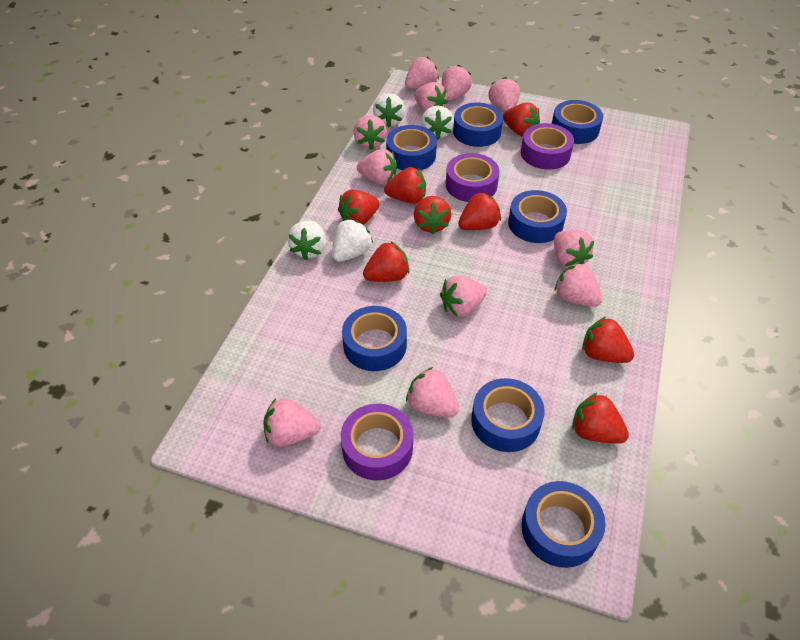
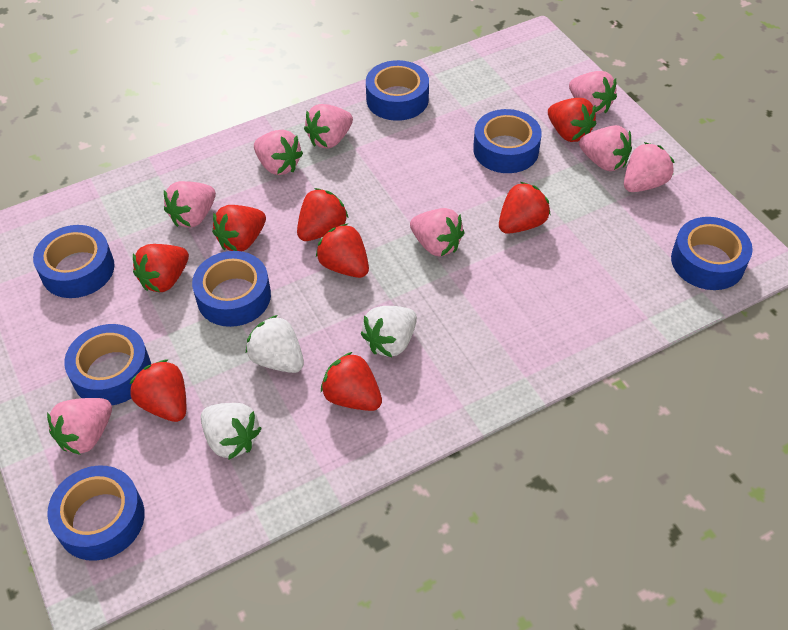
pink strawberry: [263,398,321,447] [353,115,387,150] [357,149,397,185] [405,57,439,89] [406,367,459,417] [414,82,448,112] [440,275,487,317] [442,65,472,100] [488,77,520,113] [554,230,594,268] [555,262,602,307] = 11 -> [47,398,112,455] [164,181,216,228] [254,130,303,175] [304,104,353,149] [410,208,464,256] [569,71,617,114] [579,125,632,171] [624,142,674,192] = 8
purple tape: [341,404,413,481] [446,153,499,202] [521,123,574,170] = 3 -> none = 0
white strawberry: [287,221,326,260] [332,219,373,262] [373,93,405,127] [421,105,454,140] = 4 -> [201,403,262,460] [246,315,304,373] [361,306,417,357] = 3

